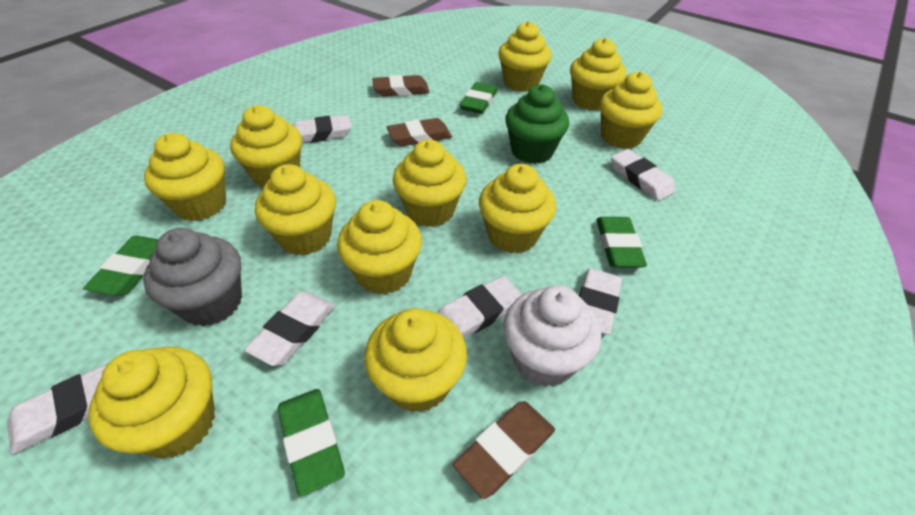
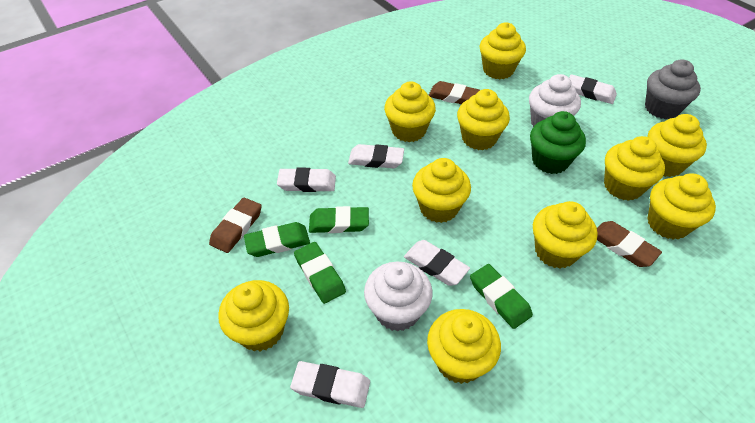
white cupcake: [503,285,602,387] = 1 -> [364,262,433,331] [529,74,581,127] = 2
white eraser: [7,363,109,455] [244,292,335,366] [292,115,352,143] [437,276,522,338] [579,268,622,335] [611,149,676,201] = 6 -> [277,168,336,192] [290,361,370,408] [348,144,404,168] [404,240,470,286] [569,74,617,104] = 5
yellow cupcake: [88,347,215,459] [144,133,226,221] [230,105,302,187] [255,164,336,256] [337,200,422,295] [364,308,467,413] [393,140,466,227] [479,164,556,253] [499,21,552,92] [570,38,626,111] [600,71,662,149] = 11 -> [218,280,289,351] [384,81,436,142] [412,158,471,223] [427,309,501,384] [457,89,510,150] [480,23,526,79] [533,201,597,269] [604,136,665,201] [647,114,707,177] [648,173,716,240] = 10

